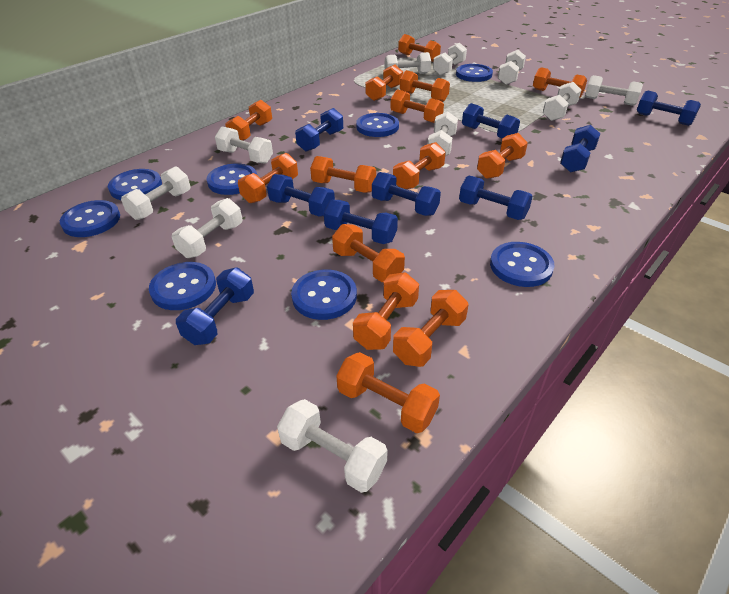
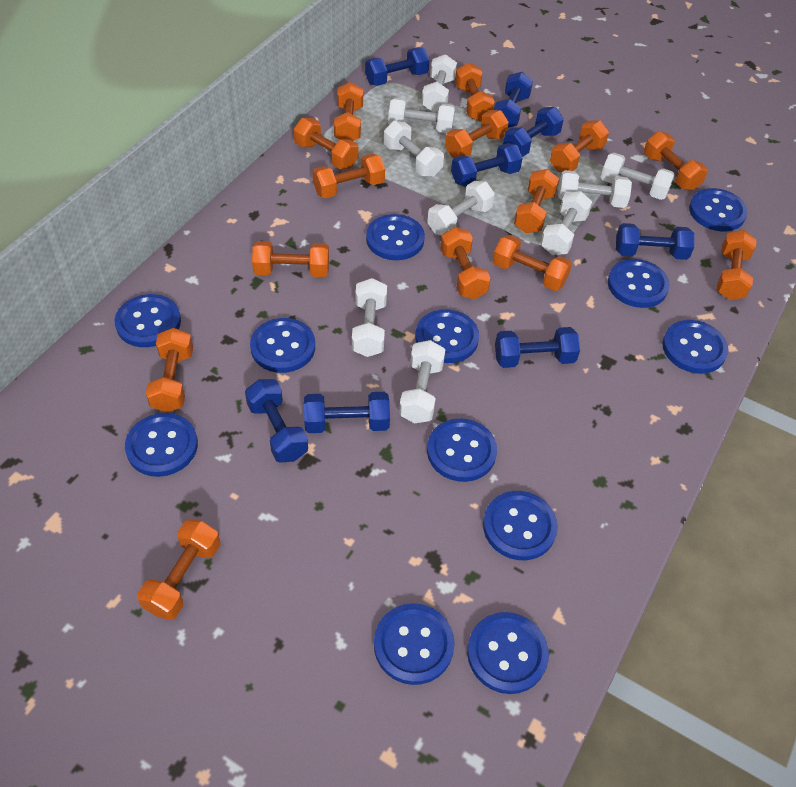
blue button: [60,200,120,237] [108,169,162,200] [149,262,216,310] [207,163,257,195] [291,269,357,320] [356,113,399,137] [456,64,493,82] [490,242,555,287] = 8 -> [115,294,181,347] [125,413,198,477] [250,318,315,373] [366,214,425,260] [374,603,455,685] [415,309,479,363] [427,418,497,482] [467,612,549,694] [483,491,558,560] [608,259,670,308] [662,320,728,374] [689,188,748,232] = 12
blue dumbbell: [176,268,254,345] [267,174,335,216] [295,108,343,152] [324,200,398,244] [372,172,441,216] [459,176,533,220] [462,103,520,139] [560,125,600,172] [637,91,701,126] = 9 -> [245,379,308,462] [304,392,390,433] [365,47,429,86] [451,143,522,187] [494,72,533,128] [495,327,580,368] [503,107,564,157] [616,223,695,260] = 8
white dumbbell: [121,166,191,220] [172,198,242,258] [215,127,273,164] [277,399,388,493] [385,52,431,74] [428,111,458,156] [433,42,467,76] [498,50,526,85] [543,82,581,121] [585,75,643,106] = 10 -> [352,278,387,357] [384,121,444,177] [388,98,455,133] [399,340,445,423] [422,54,457,112] [427,181,495,235] [541,191,592,255] [558,170,632,208] [600,153,675,200] = 9

